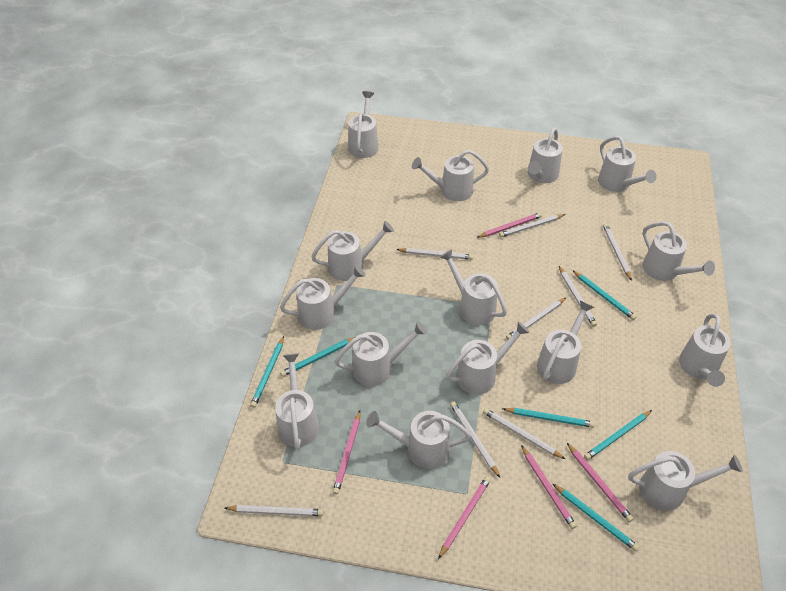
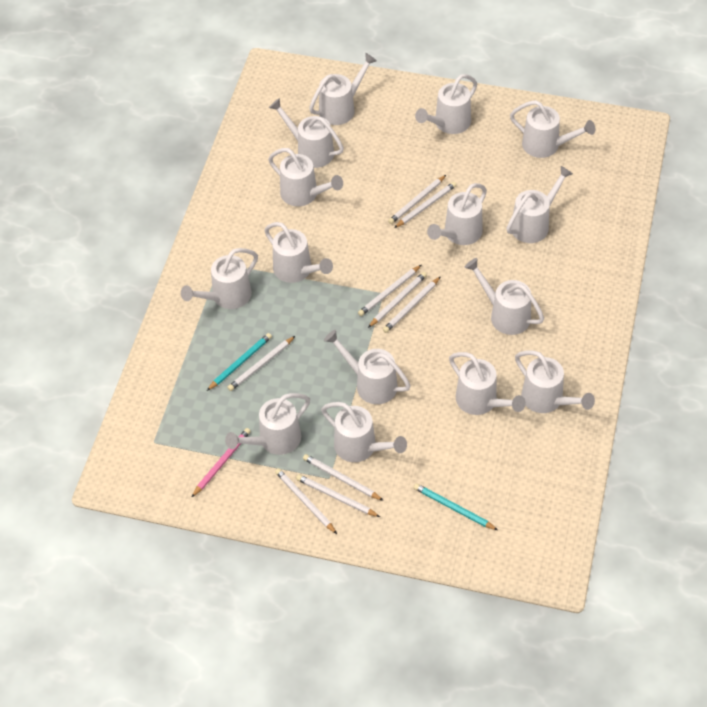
pink pencil: [333,410,360,494] [438,476,491,559] [477,212,542,238] [521,445,577,529] [567,443,634,522] = 5 -> [191,428,251,498] = 1
turquoise pencil: [250,336,284,408] [280,337,355,377] [503,408,595,428] [553,484,639,551] [572,270,637,320] [584,410,652,460] = 6 -> [207,333,272,391] [414,483,498,530] = 2
white pencil: [225,505,324,516] [396,248,473,260] [450,402,500,478] [483,408,565,459] [499,214,565,237] [506,298,566,340] [559,266,597,327] [603,223,632,281] = 8 -> [227,336,295,391] [275,468,337,534] [296,474,380,517] [303,454,384,501] [358,265,421,316] [368,272,427,328] [383,276,441,333] [388,175,446,224] [394,182,456,228] = 9

